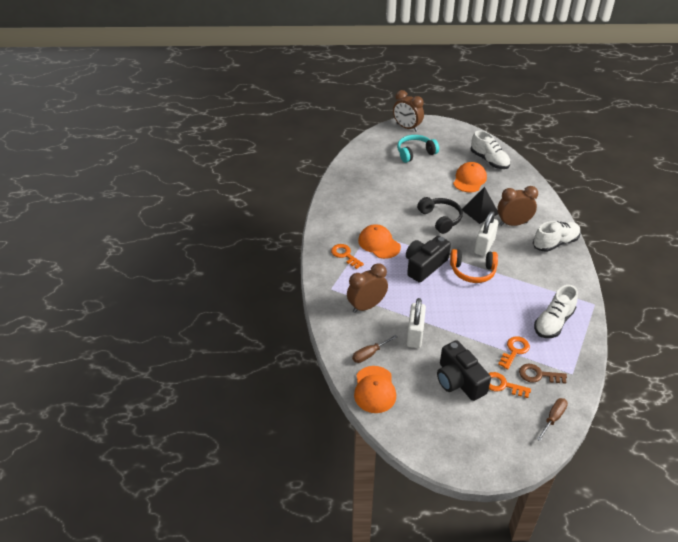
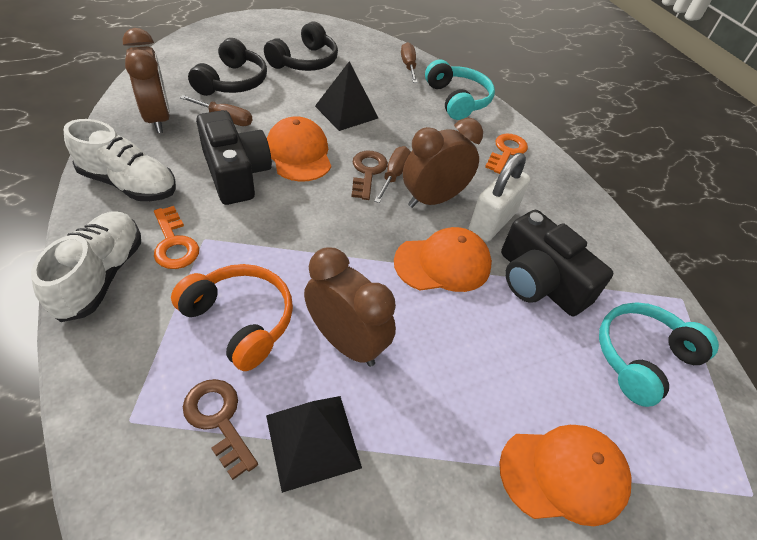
black headphones: [417,197,463,234] = 1 -> [188,38,267,96] [264,21,338,71] = 2
black pyramid: [462,187,498,224] = 1 -> [266,396,362,493] [315,61,378,131] = 2
brown key: [519,364,567,384] = 1 -> [183,379,258,480] [351,151,388,200] = 2
brown screwdriver: [352,335,397,363] [537,398,568,441] = 2 -> [180,95,252,126] [374,146,411,203] [401,42,418,83] = 3
orange key: [331,244,364,269] [489,372,531,398] [498,336,530,370] = 3 -> [154,206,199,269] [485,134,528,174] = 2
turquoise headphones: [397,135,439,163] = 1 -> [425,60,495,120] [599,302,719,407] = 2
white padlock: [406,298,426,348] [474,211,498,256] = 2 -> [469,153,530,242] = 1
white shoe: [471,130,511,169] [533,221,581,252] [534,285,578,338] = 3 -> [31,212,141,322] [64,119,176,201] = 2

